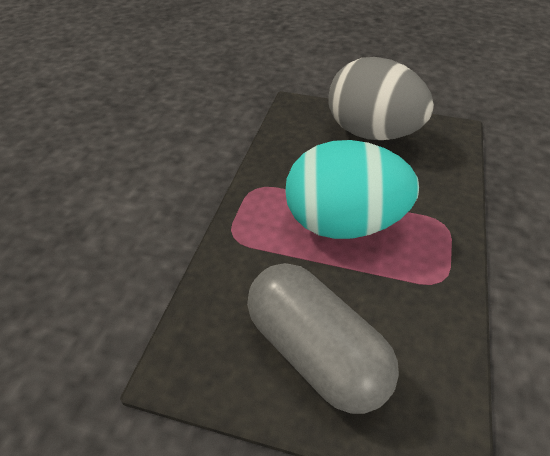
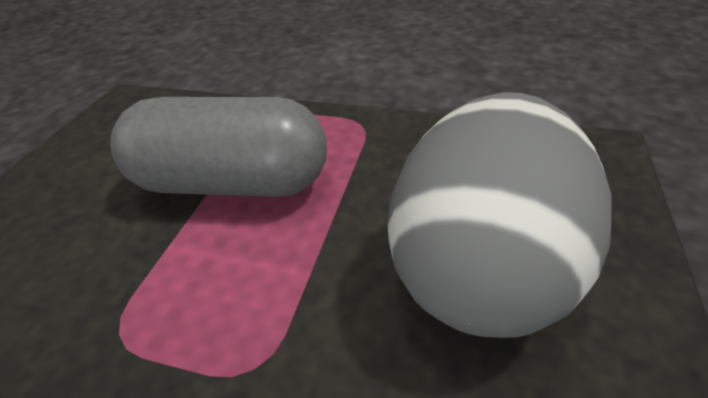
turquoise egg: [285,140,419,239] = 1 -> none = 0

